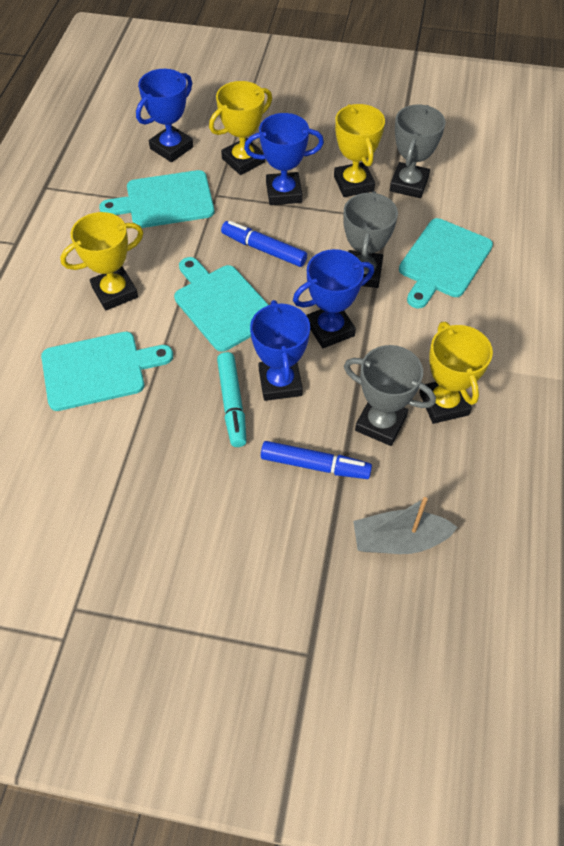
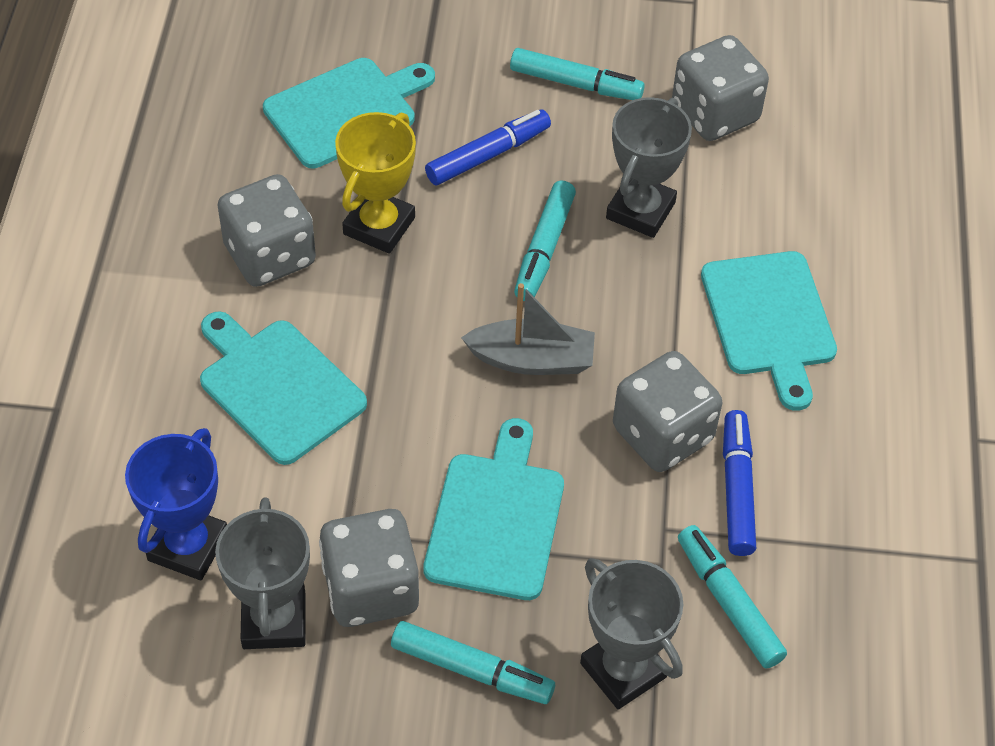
blue trophy: [136,69,193,162] [244,113,324,205] [250,300,310,401] [293,249,374,348] = 4 -> [125,428,227,580] = 1
grey dice: none = 0 -> [217,174,316,287] [319,509,419,627] [613,351,722,472] [672,35,769,141] = 4
turquoise marker: [217,352,247,447] = 1 -> [391,621,555,704] [510,48,645,100] [514,180,576,301] [678,525,787,669] = 4
yellow trophy: [60,212,144,310] [209,81,272,175] [334,104,385,197] [419,322,493,424] = 4 -> [335,112,416,254] = 1

